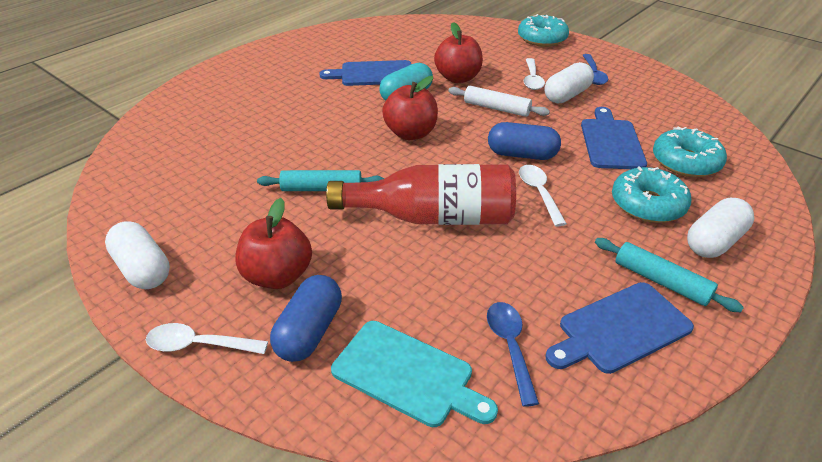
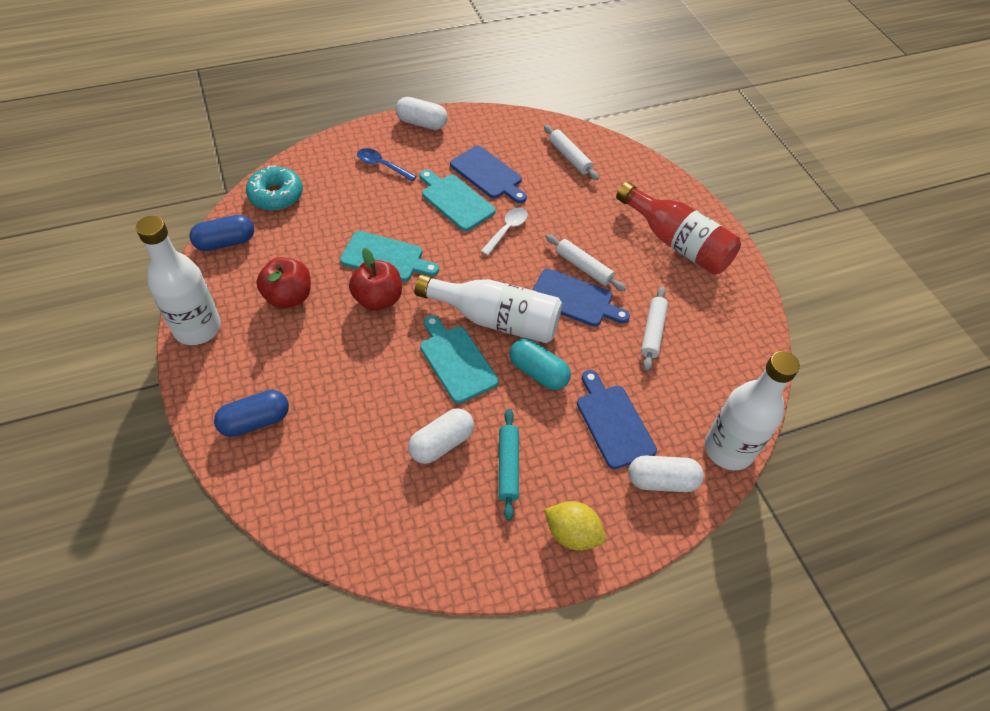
blue spoon: [487,302,539,407] [582,54,608,85] = 2 -> [357,148,417,181] = 1
red apple: [235,198,312,289] [382,76,438,140] [434,22,483,83] = 3 -> [256,257,311,309] [349,248,402,311] = 2
turquoise cutting board: [331,321,498,427] = 1 -> [340,231,439,282] [420,170,496,231] [420,315,499,403] = 3
turquoise donut: [518,14,569,47] [612,166,691,223] [653,127,727,177] = 3 -> [246,166,303,211] = 1
turquoise rolling pin: [257,170,384,191] [595,238,744,312] = 2 -> [499,409,519,521] = 1
white bottle: none = 0 -> [136,216,221,345] [415,274,562,343] [705,351,800,470] = 3
white rolling pin: [448,86,550,117] = 1 -> [544,125,599,180] [546,234,626,291] [641,286,668,371] = 3
white spoon: [146,323,268,354] [519,165,567,227] [524,58,545,90] = 3 -> [481,208,528,255] = 1
yellow lemon: none = 0 -> [544,501,606,551] = 1

